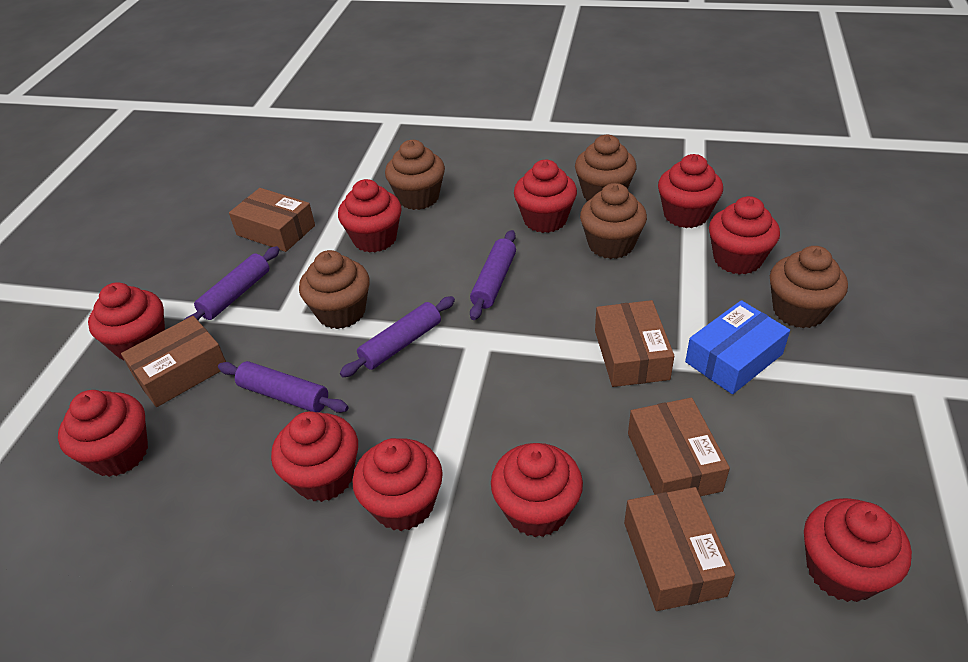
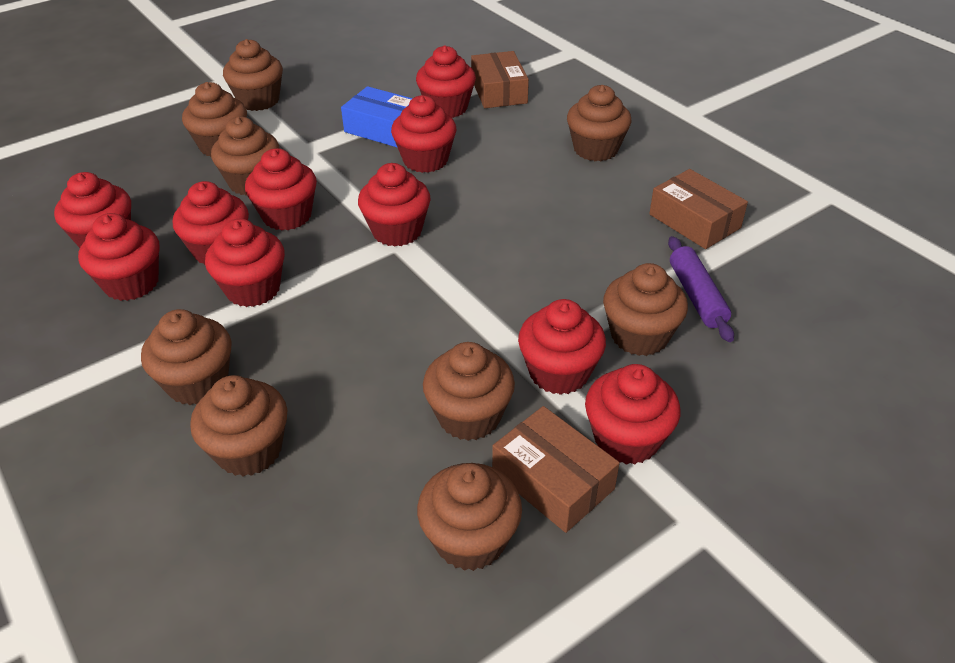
brown box: [121,316,226,407] [229,188,315,252] [595,300,674,387] [624,487,735,611] [628,398,730,496] = 5 -> [471,51,529,108] [492,406,619,533] [649,169,748,249] = 3
brown cupcake: [299,250,370,329] [385,140,445,210] [575,135,637,201] [580,183,647,259] [770,246,848,328] = 5 -> [141,309,231,405] [182,82,247,157] [190,375,287,476] [211,117,280,196] [223,39,283,111] [417,463,522,571] [423,342,515,441] [567,85,632,161] [603,263,688,356] = 9
purple rolling pin: [184,246,280,320] [218,361,348,413] [340,296,455,377] [470,230,516,320] = 4 -> [668,236,734,342] = 1

